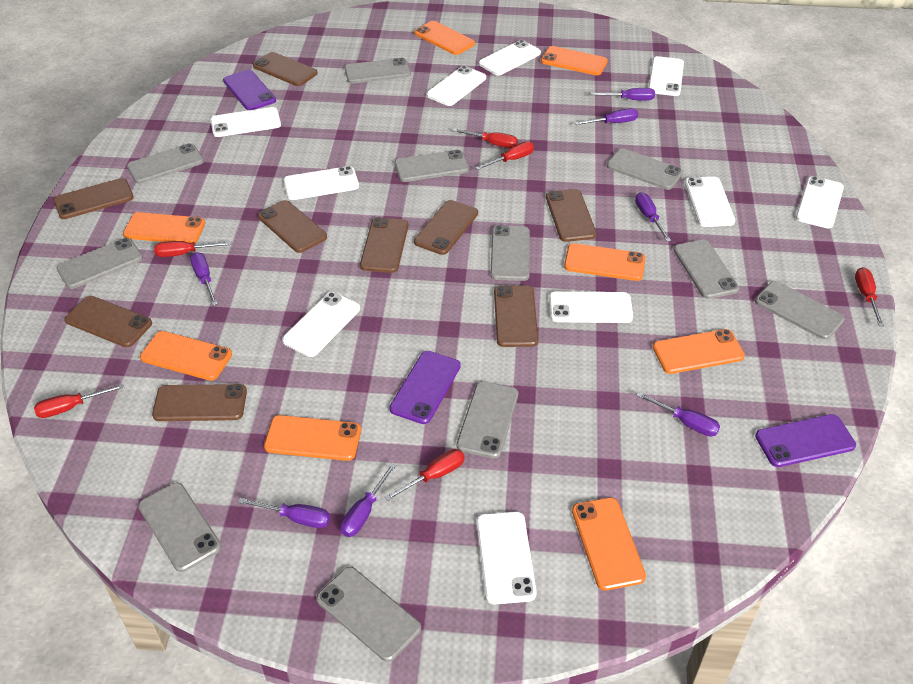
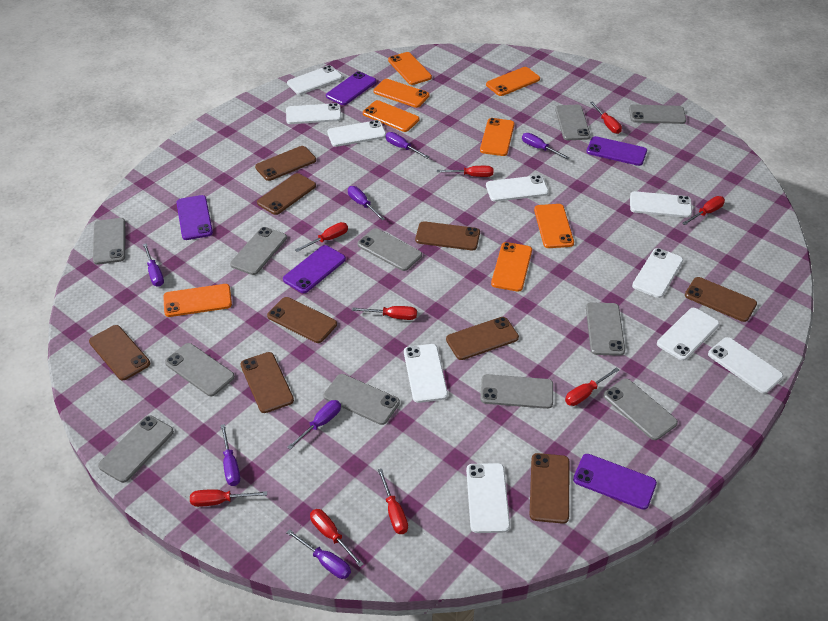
purple phone: [223,70,276,110] [389,351,461,424] [755,414,856,467] = 3 -> [176,195,213,240] [283,245,346,293] [326,71,376,105] [573,454,657,510] [587,136,647,166] = 5
red screwdriver: [34,384,124,418] [154,241,231,257] [385,449,465,501] [453,128,518,148] [475,141,534,170] [855,267,884,326] = 6 -> [190,489,267,507] [295,222,348,252] [310,509,364,567] [352,306,417,320] [378,469,408,534] [437,166,493,177] [565,367,619,406] [590,102,622,134] [682,196,725,225] = 9

